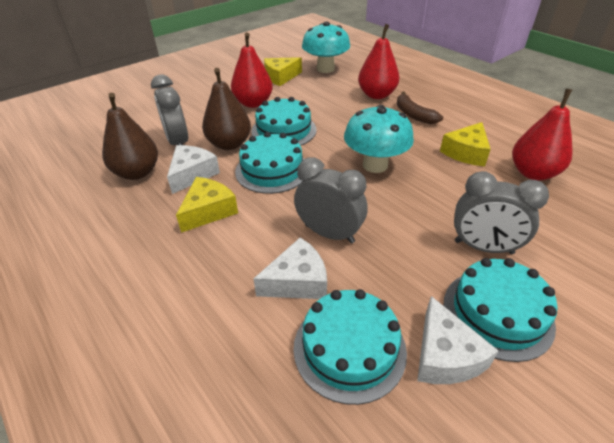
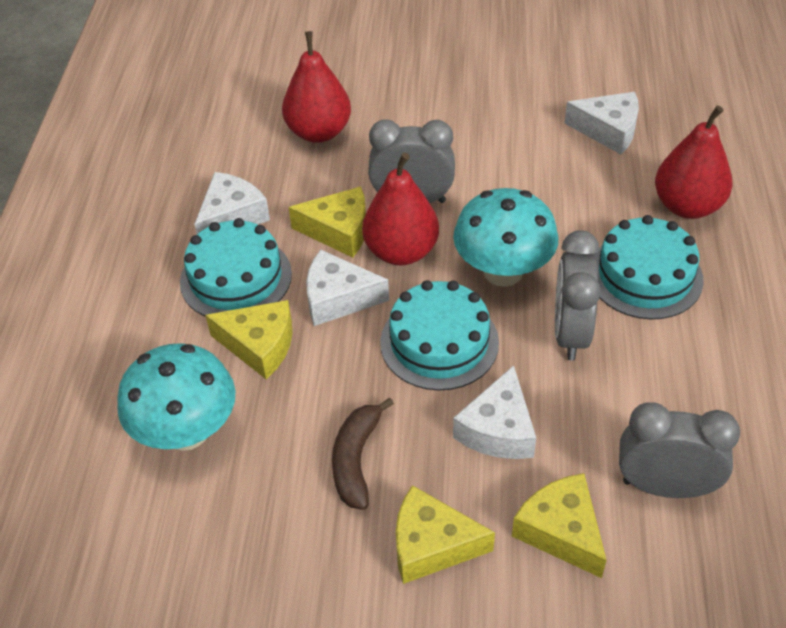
brown pear: [102,93,158,180] [202,68,251,150] = 2 -> none = 0
turquoise cake: [235,132,304,194] [251,97,317,146] [294,289,407,405] [443,258,558,362] = 4 -> [180,218,292,317] [380,280,499,391] [594,215,703,319] = 3
white cheese: [167,145,220,194] [253,237,327,299] [417,296,499,384] = 3 -> [194,172,270,234] [306,250,389,326] [453,365,536,459] [564,92,639,154] = 4
yellow cheese: [176,177,238,233] [264,57,302,86] [440,122,491,166] = 3 -> [205,300,292,379] [289,186,366,258] [396,485,495,584] [512,473,606,578] = 4

